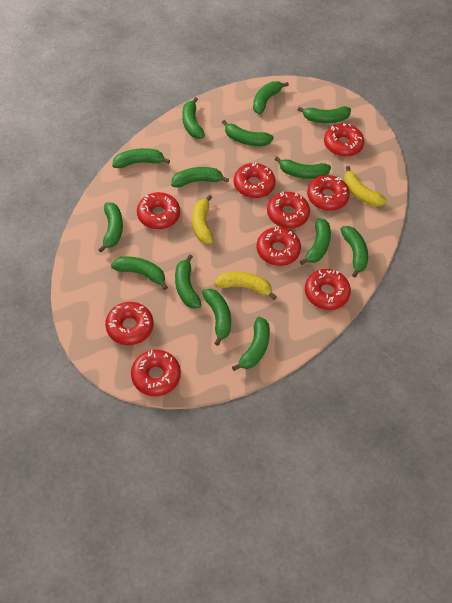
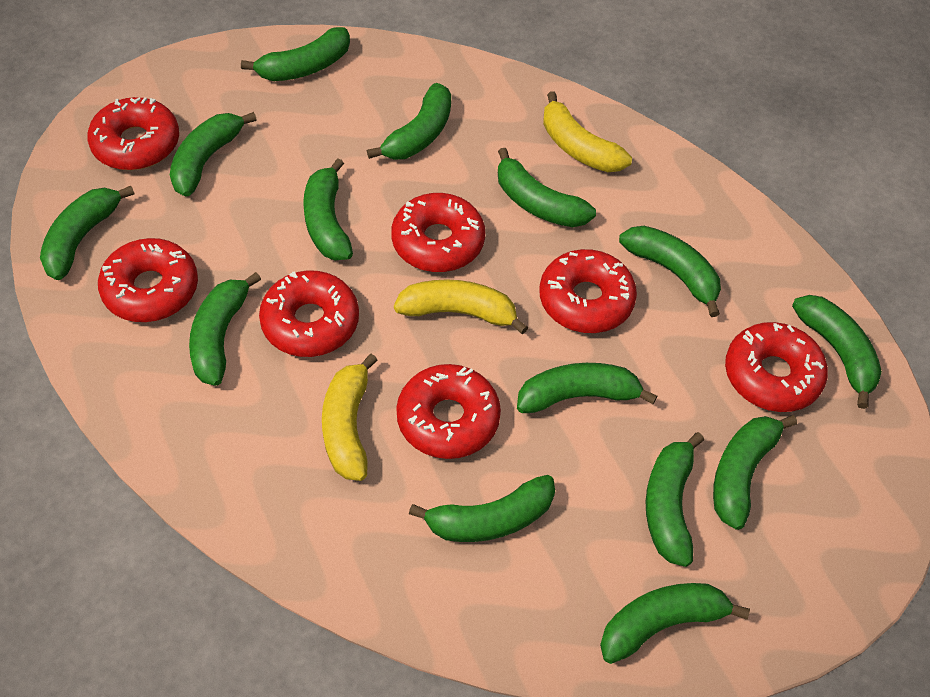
red donut: [105,302,153,345] [131,350,181,396] [137,192,180,229] [234,162,276,198] [257,226,301,266] [267,191,310,228] [305,269,351,310] [307,175,350,211] [324,123,364,157] = 9 -> [87,97,179,170] [98,238,198,322] [259,271,359,357] [391,193,485,272] [396,364,501,459] [539,249,637,333] [725,322,828,412] = 7

